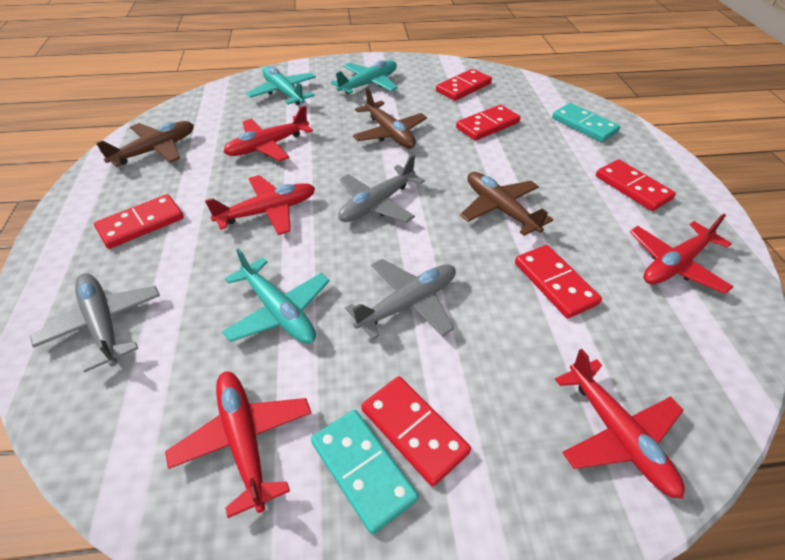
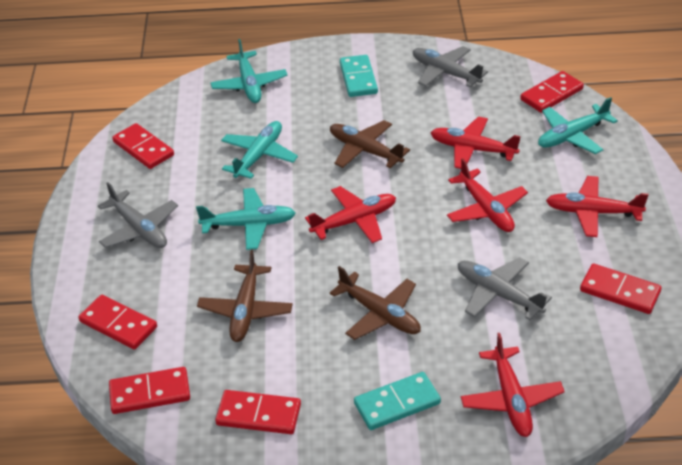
turquoise plane: [222,248,330,344] [246,66,316,105] [330,60,398,94] = 3 -> [196,188,296,250] [210,39,288,103] [221,121,298,179] [538,97,618,154] = 4

